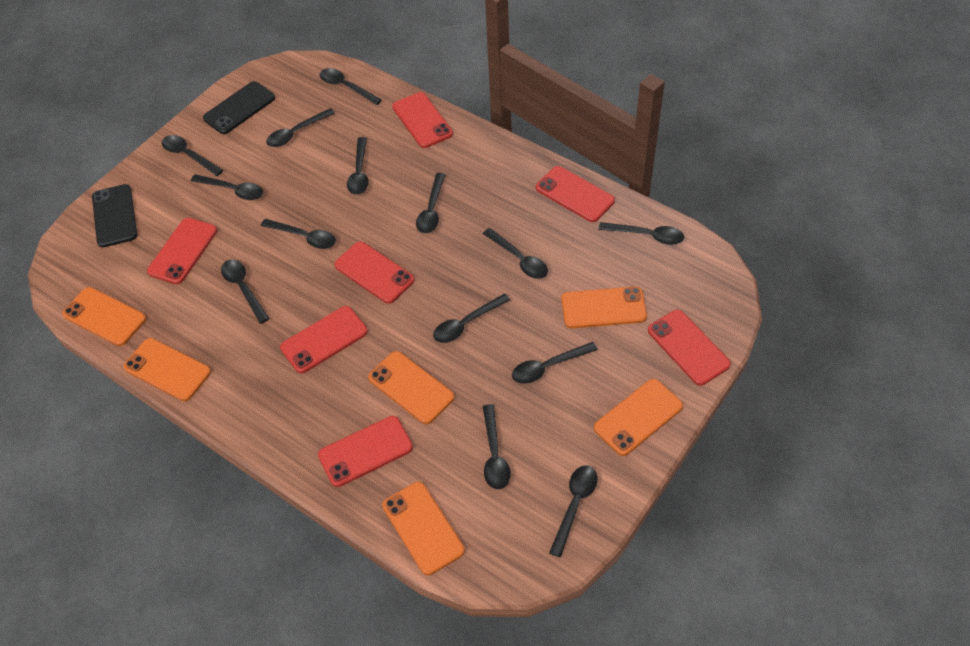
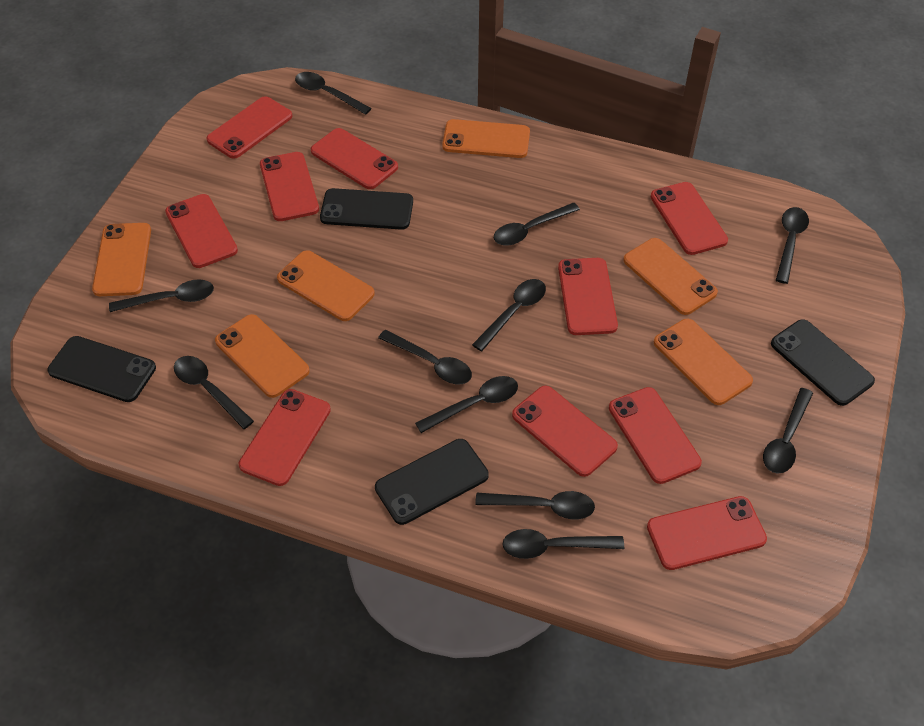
black phone: [92,184,137,247] [203,81,275,134] = 2 -> [47,336,156,402] [320,188,413,230] [375,439,489,525] [771,319,875,406] = 4
black spoon: [162,135,223,176] [191,174,263,200] [221,260,270,324] [261,219,336,249] [266,108,335,147] [320,68,382,105] [347,137,369,195] [416,173,446,233] [433,294,510,343] [483,228,548,279] [483,404,511,489] [512,342,597,384] [549,465,597,558] [599,222,684,245] = 14 -> [109,280,214,312] [174,356,254,429] [295,72,372,115] [378,330,472,384] [415,376,518,433] [472,279,546,351] [475,491,595,520] [494,203,580,246] [502,529,624,559] [763,388,813,474] [776,207,809,284] = 11
red phone: [147,218,217,284] [280,306,368,374] [318,416,413,487] [334,242,414,304] [392,92,453,148] [536,166,615,222] [648,310,731,386] = 7 -> [165,194,238,268] [207,96,292,159] [239,389,331,486] [260,152,319,221] [311,128,398,189] [512,386,618,477] [558,258,618,335] [609,387,702,484] [647,496,767,570] [651,182,728,255] = 10

